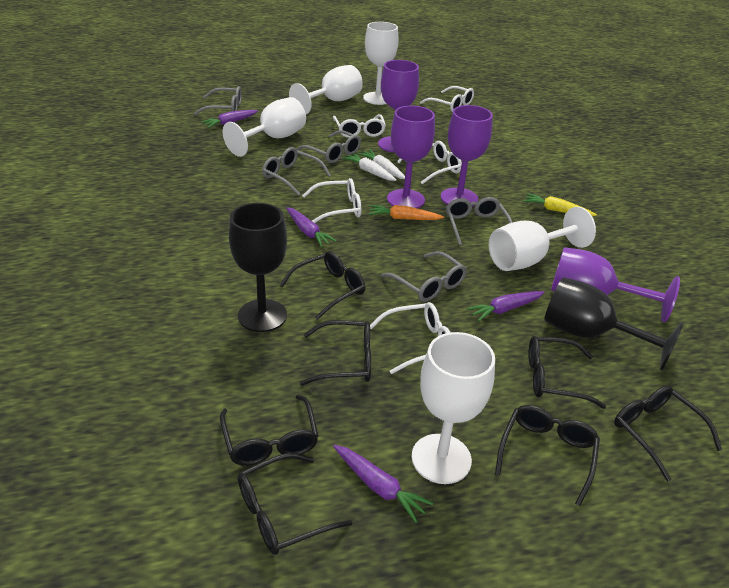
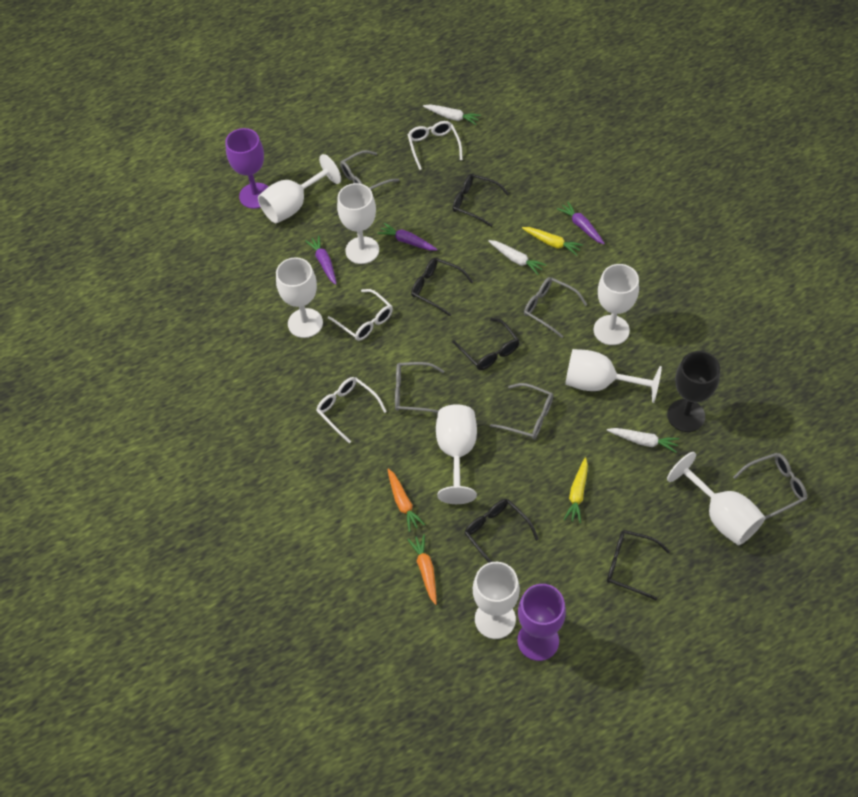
black glasses: [220,395,319,466] [238,453,352,555] [279,251,365,320] [300,320,371,386] [495,405,600,506] [528,336,606,409] [614,386,722,481] = 7 -> [411,258,473,316] [452,318,520,370] [453,174,509,227] [465,499,539,563] [607,530,670,600] = 5
black goblet: [229,203,287,332] [544,277,684,370] = 2 -> [667,351,720,432] = 1
orange carrot: [369,205,444,220] = 1 -> [387,468,425,532] [407,534,437,605] = 2
purple carrot: [201,110,258,128] [286,207,337,247] [333,445,433,523] [467,291,545,321] = 4 -> [306,236,336,285] [377,223,437,251] [557,202,605,244] = 3
purple goblet: [378,60,419,152] [387,106,435,208] [441,105,493,207] [551,247,680,322] = 4 -> [225,128,268,209] [518,584,566,661] = 2
white carrot: [342,153,397,181] [358,150,405,179] = 2 -> [423,104,481,125] [488,240,546,275] [607,428,679,453] = 3
white glasses: [302,178,361,223] [333,114,386,138] [370,302,450,374] [397,141,462,184] [420,86,474,112] = 5 -> [316,377,387,443] [328,289,393,341] [408,121,463,170] = 3
white goblet: [223,97,306,157] [289,65,363,114] [363,22,398,105] [412,332,495,484] [489,207,596,271] = 5 -> [258,154,341,223] [276,257,323,338] [337,183,379,264] [436,404,477,504] [473,562,520,639] [565,349,662,403] [594,264,639,345] [667,452,766,545] = 8
yellow carrot: [523,193,597,216] = 1 -> [522,227,583,256] [563,457,588,523] = 2

